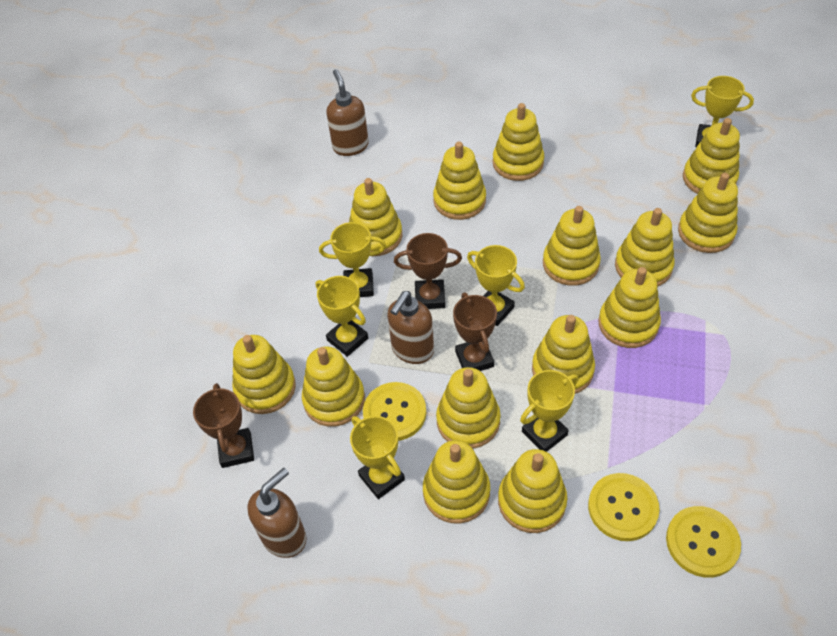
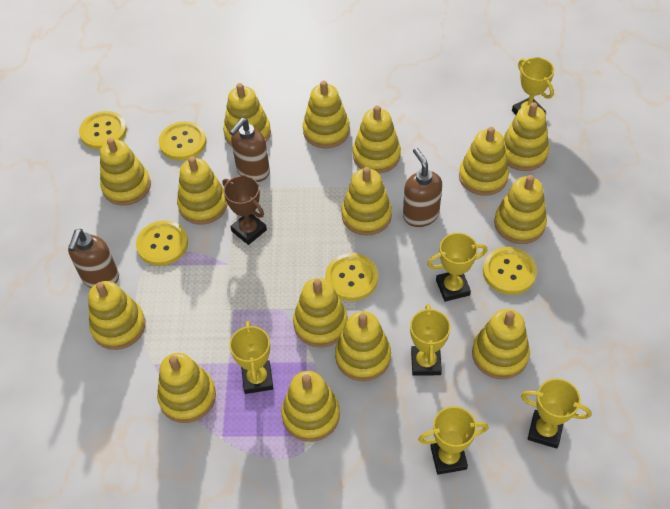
brown trophy: [193,383,254,468] [394,233,462,309] [453,293,497,371] = 3 -> [222,175,267,245] = 1
yellow button: [363,382,426,441] [588,473,660,541] [666,506,741,578] = 3 -> [79,111,127,149] [136,221,188,266] [159,121,207,160] [325,253,378,301] [483,247,537,295] = 5
yellow stacking toy: [232,335,296,414] [302,346,365,427] [349,178,402,256] [423,440,490,524] [433,142,486,220] [436,367,501,449] [493,103,544,181] [498,449,567,533] [532,315,595,394] [543,206,601,286] [598,267,661,348] [615,208,675,287] [678,173,738,253] [683,118,740,194] = 14 -> [88,281,146,350] [100,138,151,206] [157,353,216,423] [177,156,228,225] [223,83,271,147] [281,371,340,442] [293,278,348,347] [303,81,350,148] [335,311,391,381] [342,167,392,236] [353,105,401,174] [459,127,509,196] [472,309,530,379] [494,175,547,244] [503,102,549,171] = 15

